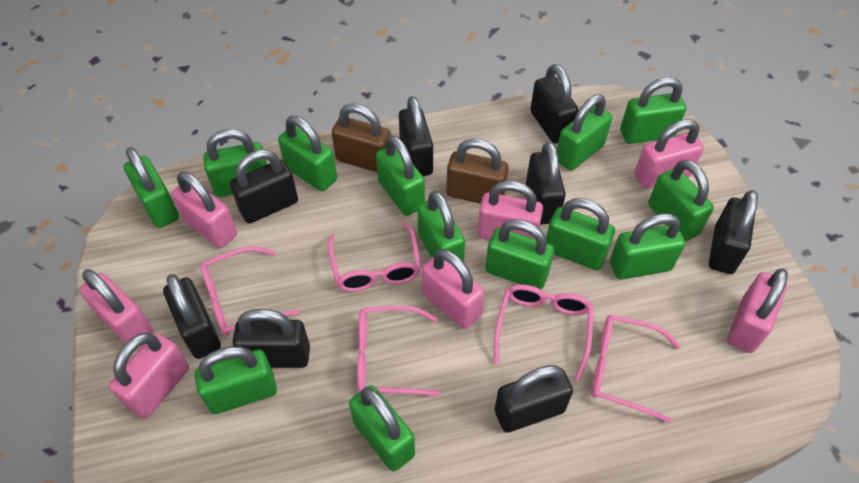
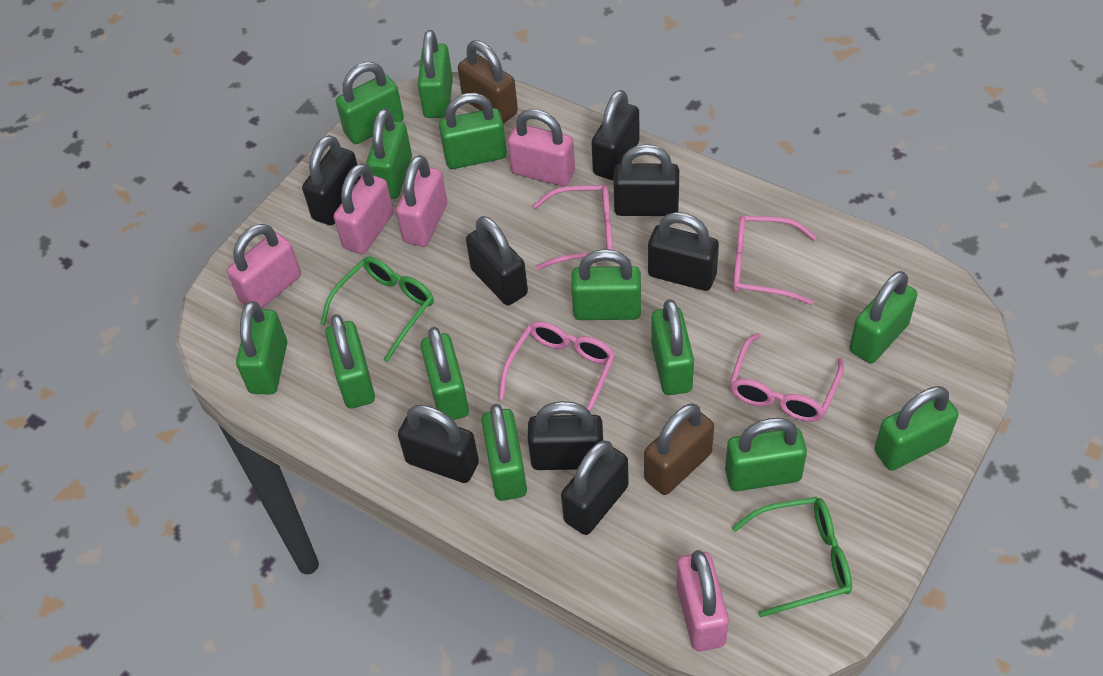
green glasses: none = 0 -> [320,257,434,362] [732,497,852,617] = 2
pink glasses: [200,246,299,336] [328,222,421,292] [357,305,440,396] [494,284,594,381] [591,315,681,423] = 5 -> [499,321,615,412] [533,185,613,270] [730,333,844,422] [733,216,817,305] = 4
pink padlock: [79,269,153,343] [109,332,189,419] [172,171,237,248] [422,249,484,329] [477,181,543,240] [635,119,704,189] [727,268,788,353] = 7 -> [227,224,301,308] [334,163,394,254] [396,155,447,247] [508,109,575,187] [676,550,729,651] = 5

